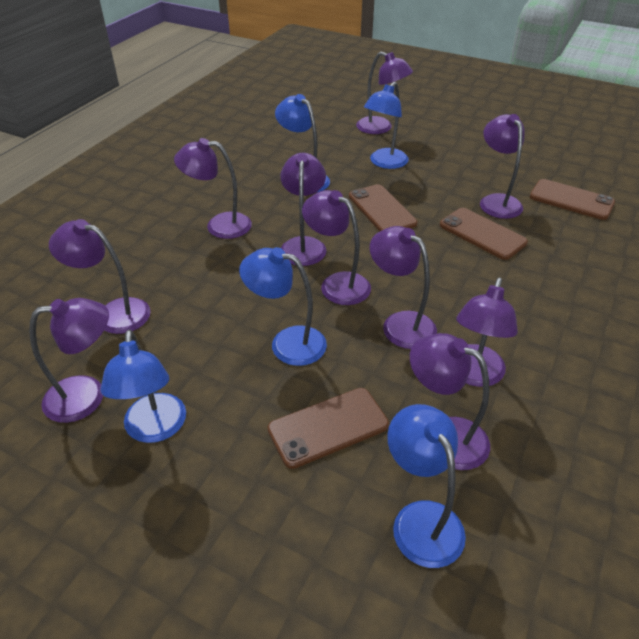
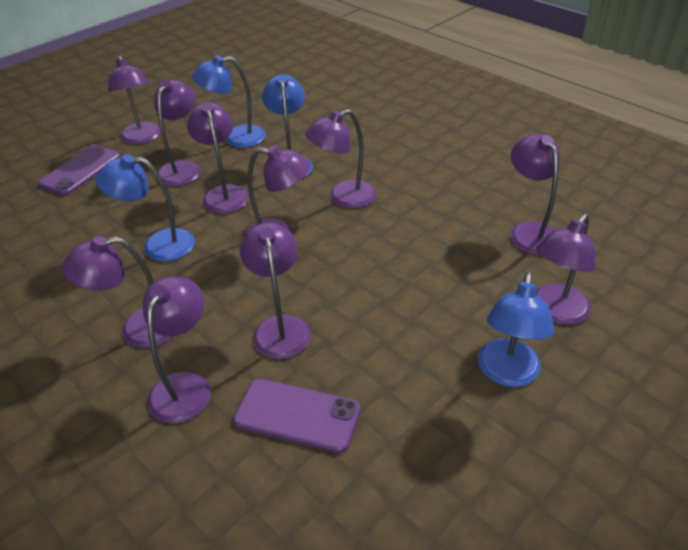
blue lamp: [100,330,186,443] [239,247,327,366] [275,94,330,192] [364,82,409,169] [387,404,466,568] = 5 -> [96,154,195,262] [192,56,266,148] [262,74,313,178] [478,272,555,387] = 4
brown phone: [267,388,389,469] [349,184,418,231] [440,208,528,260] [530,179,615,220] = 4 -> none = 0
purple phone: none = 0 -> [38,145,121,196] [233,378,361,453] = 2

